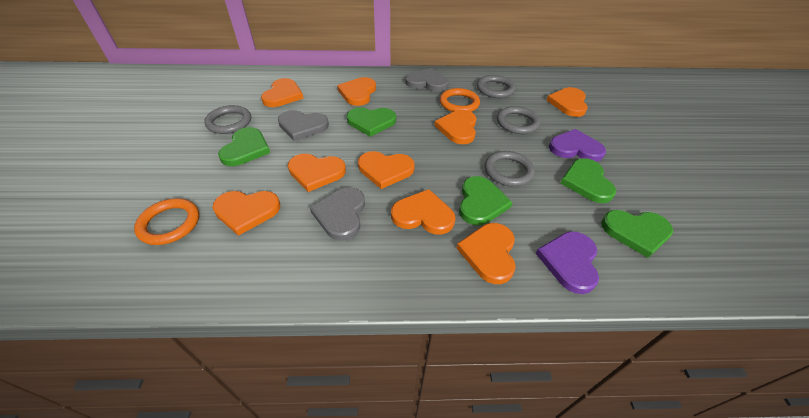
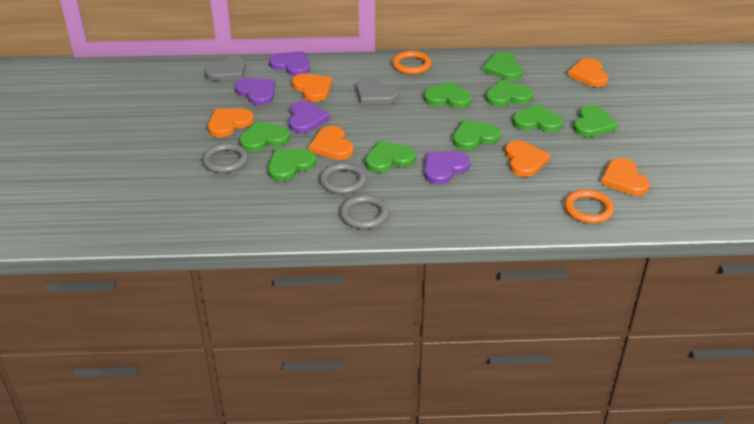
green heart: [218,127,270,166] [347,107,396,137] [459,176,513,225] [560,158,616,203] [601,210,673,258] = 5 -> [239,121,290,152] [268,149,316,181] [365,141,416,173] [424,82,472,108] [452,120,501,150] [483,52,523,80] [486,80,533,106] [512,104,563,132] [573,105,618,137] = 9
grey heart: [278,110,329,141] [310,187,365,241] [406,68,449,92] = 3 -> [204,55,246,81] [356,78,399,105] = 2
grey ring: [204,105,251,134] [477,75,515,98] [485,151,535,186] [497,106,540,134] = 4 -> [202,143,248,173] [320,163,367,195] [340,195,389,229] = 3
orange heart: [212,191,280,236] [261,78,304,107] [288,154,346,192] [337,77,376,106] [358,151,415,189] [391,189,455,234] [435,110,477,144] [456,223,516,284] [546,87,588,117] = 9 -> [208,108,254,137] [292,74,332,102] [309,126,354,160] [505,140,550,177] [567,58,608,87] [601,158,650,196] = 6
purple heart: [536,231,599,294] [549,129,606,162] = 2 -> [235,78,275,105] [269,51,310,76] [289,100,330,133] [424,152,470,184] = 4

